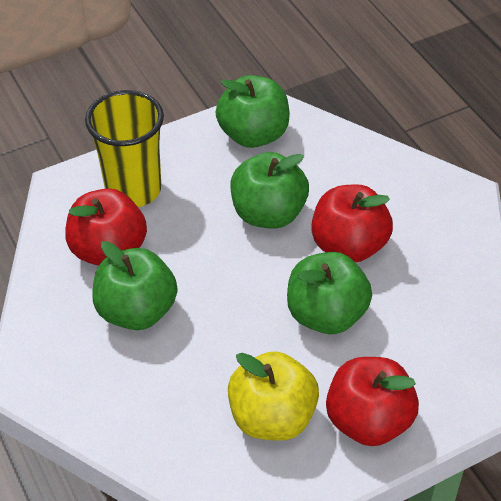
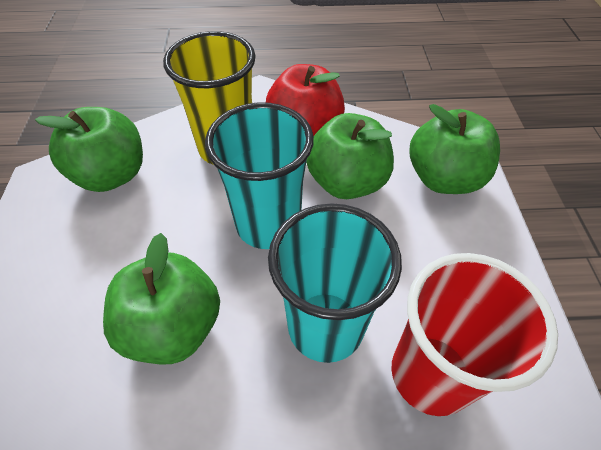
red apple: [65,188,147,266] [311,184,393,263] [326,357,419,446] = 3 -> [266,64,345,136] = 1
red cup: none = 0 -> [391,253,558,416] = 1
turquoise cup: none = 0 -> [205,102,314,249] [268,203,402,363] = 2
yellow apple: [228,351,319,441] = 1 -> none = 0

